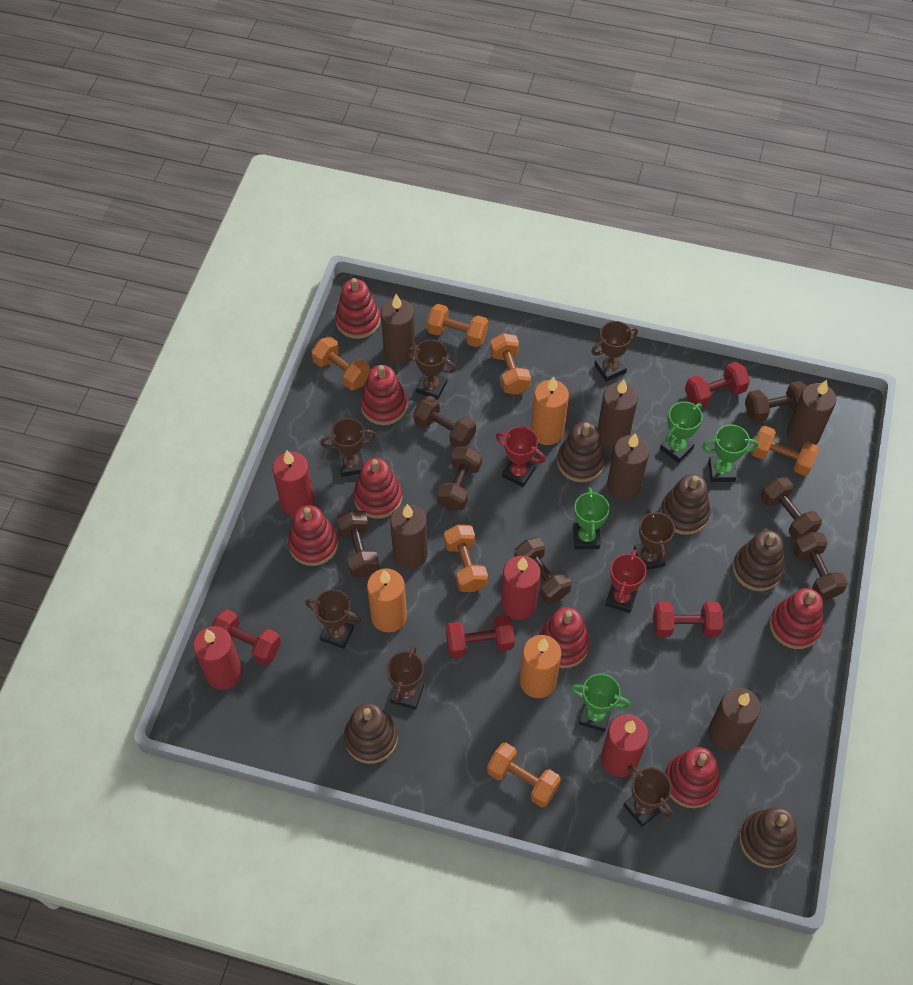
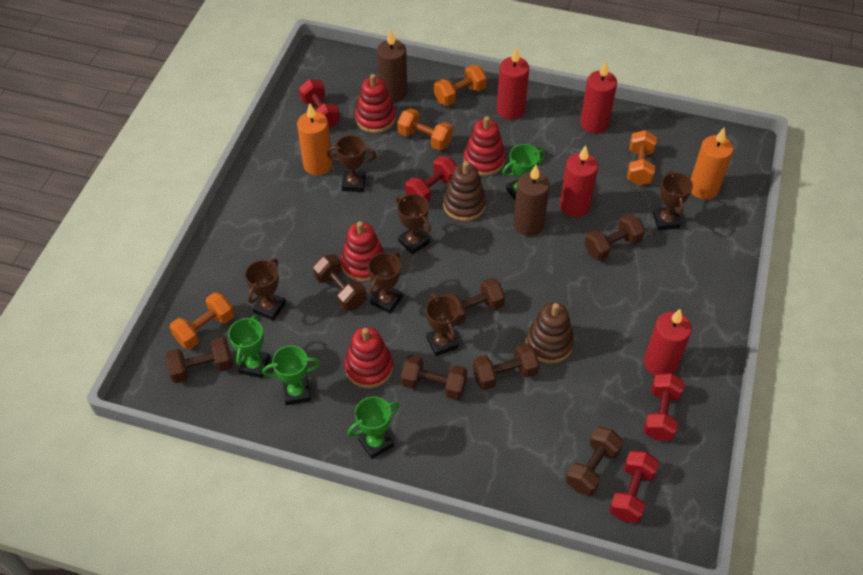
brown candle: [381,294,416,365] [390,504,428,569] [598,379,638,448] [607,433,649,500] [708,688,761,751] [787,380,836,448] = 6 -> [377,30,407,102] [513,165,550,236] = 2
brown stacking toy: [344,703,398,764] [557,422,605,482] [660,474,710,535] [733,530,785,591] [739,807,797,868] = 5 -> [443,161,486,221] [526,303,574,364] = 2
brown trophy: [305,589,362,649] [320,418,376,477] [386,646,424,710] [406,340,456,399] [591,321,638,382] [623,765,673,827] [634,508,675,570] = 7 -> [245,259,286,321] [326,135,376,192] [368,252,403,314] [396,194,431,255] [426,293,460,356] [653,171,693,230] = 6
orange candle: [367,568,407,633] [520,635,561,698] [531,376,569,445] = 3 -> [297,103,333,175] [690,128,733,200] = 2
orange dumbbell: [311,336,370,390] [427,304,488,347] [444,525,488,592] [487,743,561,808] [490,333,531,395] [751,426,819,476] = 6 -> [170,292,234,349] [397,108,453,150] [434,65,487,106] [627,130,657,185] = 4
red stacking toy: [288,505,338,566] [335,278,381,339] [353,458,402,519] [360,365,407,425] [539,607,590,668] [665,747,720,808] [769,588,823,649] = 7 -> [341,221,385,282] [344,327,393,388] [355,74,396,133] [464,116,506,176] = 4
red trophy: [496,426,545,487] [605,549,647,613] = 2 -> none = 0

